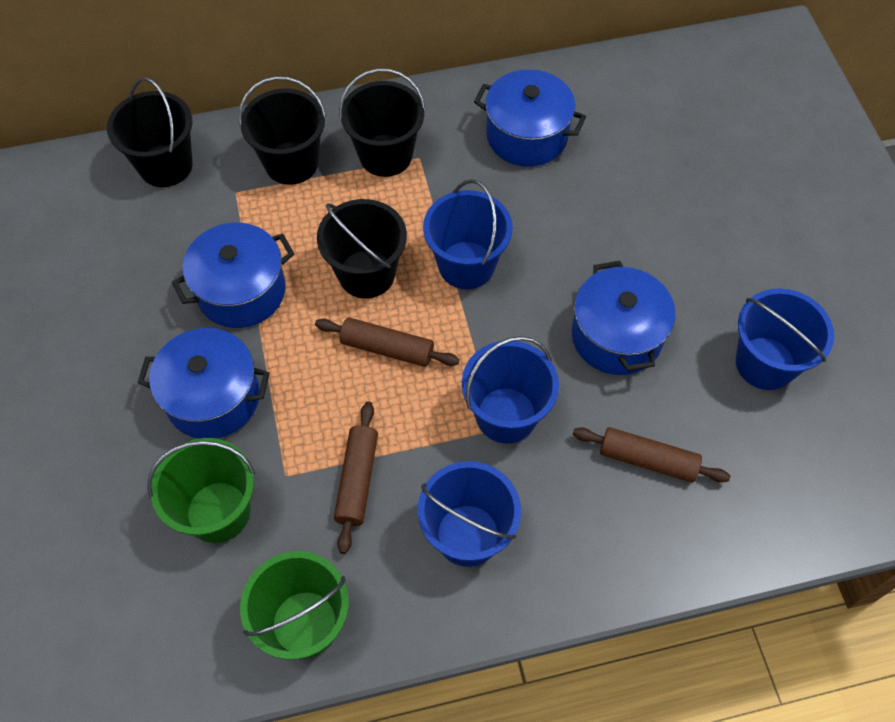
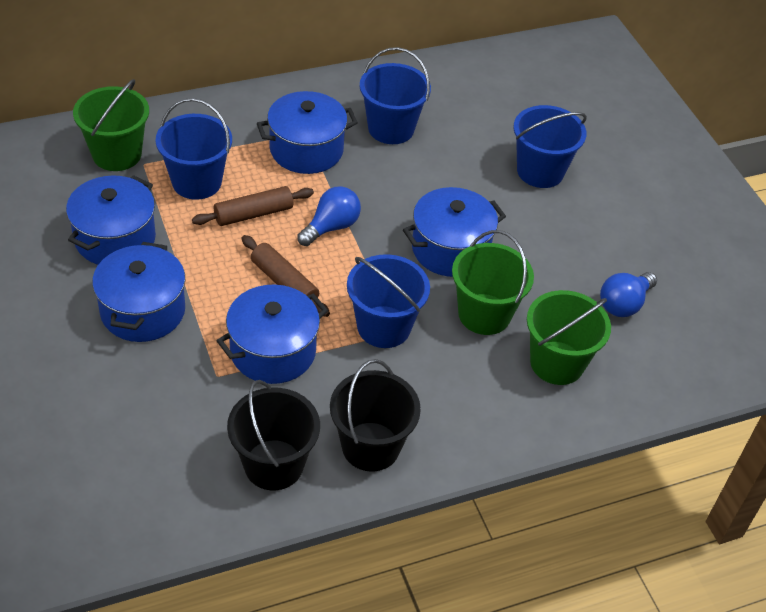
black bucket: [107,77,193,187] [238,76,326,185] [317,199,407,298] [339,68,425,177] = 4 -> [227,380,320,490] [330,359,421,472] = 2
blue light bulb: none = 0 -> [297,186,361,246] [600,272,657,317] = 2
blue pot: [137,328,270,439] [172,223,294,328] [474,69,586,167] [572,261,675,375] = 4 -> [66,175,156,265] [92,242,185,342] [217,285,328,384] [257,91,358,174] [403,187,506,277] = 5
brown rolling pin: [315,317,460,367] [334,402,378,554] [573,427,730,483] = 3 -> [192,186,314,226] [242,235,330,317] = 2
green bucket: [147,438,255,543] [240,551,349,660] = 2 -> [73,79,149,171] [452,230,534,335] [527,290,611,385] = 3

